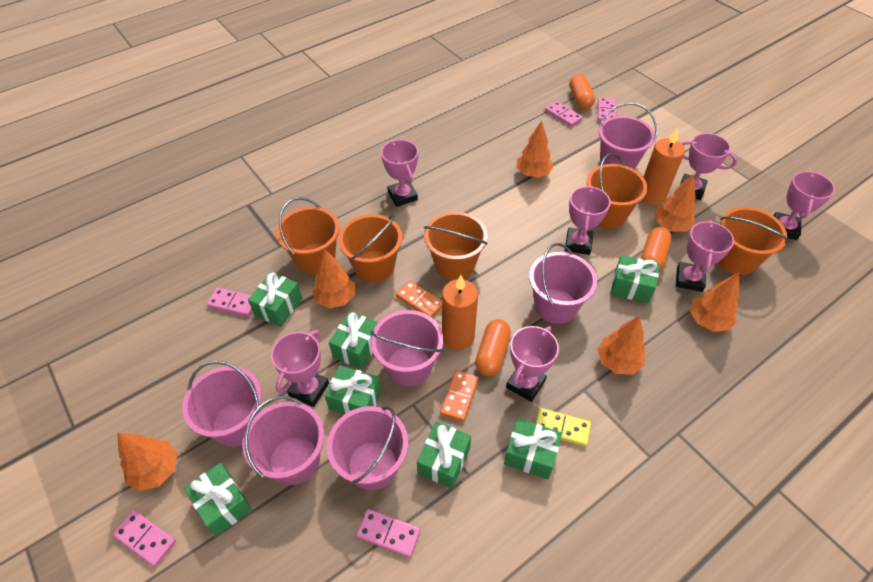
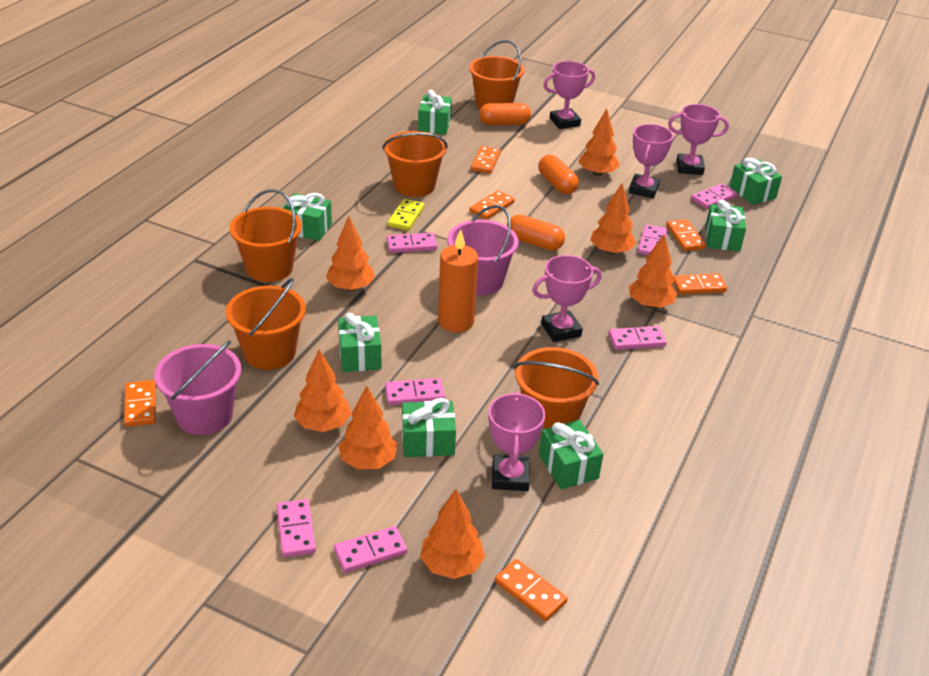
orange candle: [442,275,478,350] [642,128,685,205] = 2 -> [438,229,478,332] = 1
orange domino: [396,280,442,317] [440,370,479,422] = 2 -> [124,380,156,427] [470,190,515,220] [471,146,501,174] [495,559,568,621] [666,219,706,251] [673,273,727,294] = 6
orange tree: [117,432,178,491] [312,249,355,308] [517,121,553,178] [597,315,645,375] [654,174,696,232] [690,272,740,332] = 6 -> [294,350,351,432] [326,216,375,291] [338,386,398,469] [420,489,485,579] [579,109,620,176] [590,183,636,255] [629,235,677,308] = 7
pink bucket: [182,361,262,447] [242,396,324,485] [327,406,408,490] [370,310,443,386] [529,243,597,324] [599,103,657,170] = 6 -> [154,340,241,435] [447,205,519,295] = 2
pink domino: [112,510,176,567] [207,288,252,317] [356,509,421,558] [545,101,583,127] [598,97,616,122] = 5 -> [277,499,316,557] [334,526,407,573] [385,378,445,405] [387,233,437,253] [608,326,667,350] [638,225,668,255] [691,183,738,209] = 7
pink trophy: [271,330,329,407] [381,140,418,207] [506,326,559,402] [565,185,611,255] [676,220,734,292] [680,133,737,200] [774,171,835,240] = 7 -> [488,392,545,491] [532,255,602,342] [543,61,595,129] [629,124,673,198] [668,104,729,175] = 5

